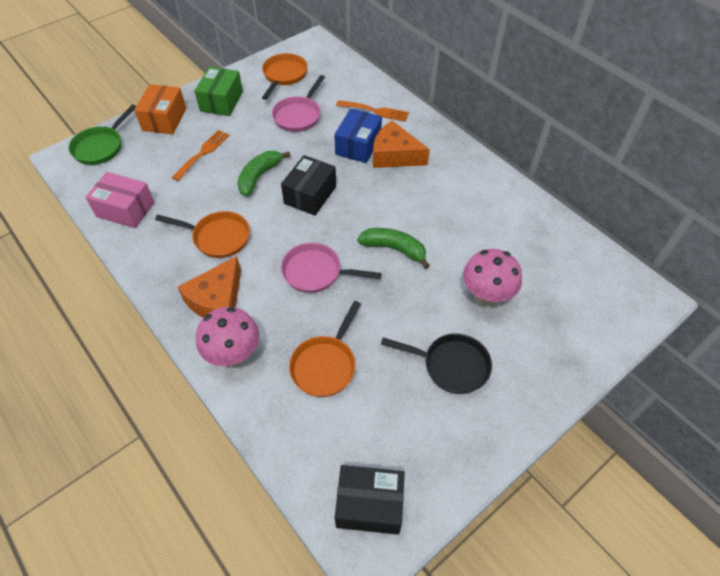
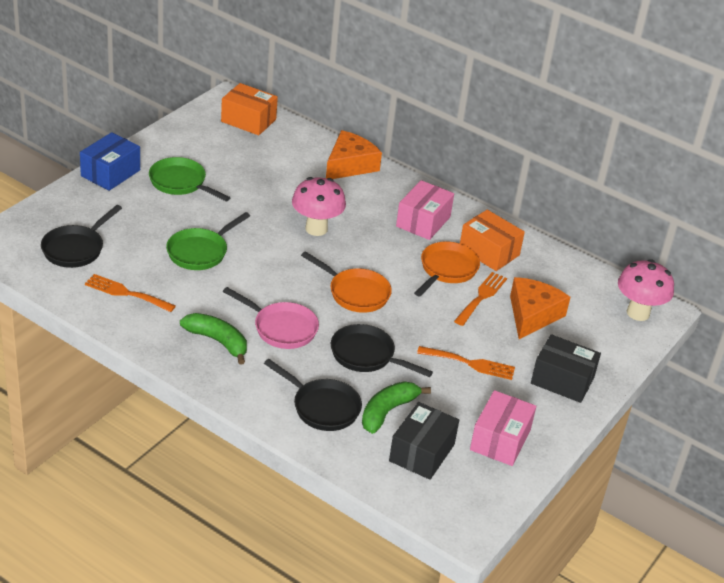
black pan: [381,333,492,394] = 1 -> [41,205,122,268] [264,359,362,431] [331,324,433,377] = 3
green box: [194,67,243,116] = 1 -> none = 0
green pan: [68,104,136,165] = 1 -> [149,157,230,201] [166,212,250,270] = 2
orange box: [134,84,186,134] = 1 -> [221,83,278,135] [460,210,525,271] = 2
orange fork: [171,130,230,181] [336,100,409,122] = 2 -> [85,274,176,312] [417,346,515,380] [454,272,507,326] = 3
orange pan: [155,211,250,258] [262,53,308,100] [289,301,361,397] = 3 -> [301,251,392,313] [414,241,480,297] = 2
pink box: [85,172,155,228] = 1 -> [396,180,454,240] [470,390,536,466] = 2
pink pan: [272,75,325,132] [281,242,382,293] = 2 -> [223,287,319,349] = 1

